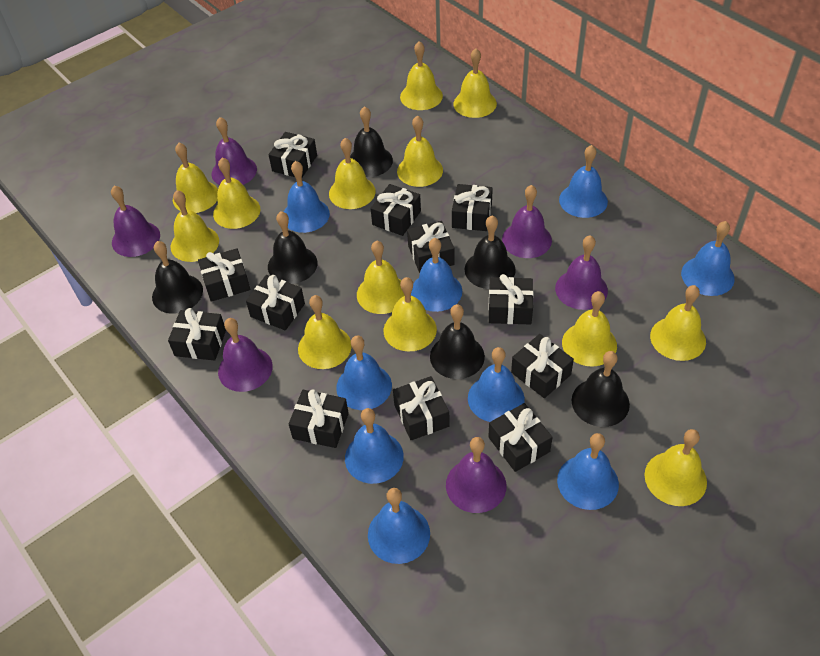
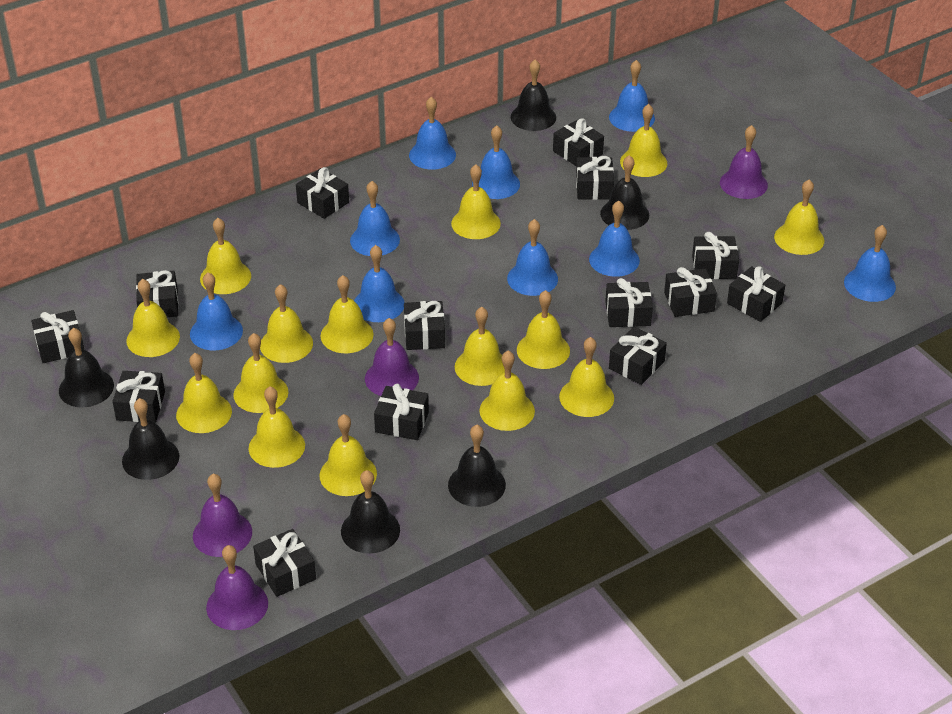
black gift: [168,308,226,361] [198,248,250,302] [246,275,305,330] [268,132,317,177] [289,389,349,448] [370,184,421,236] [393,376,450,440] [407,221,455,273] [452,184,493,231] [488,274,533,324] [488,403,553,472] [511,334,574,398] = 12 -> [31,310,84,363] [112,371,165,423] [136,270,178,317] [253,529,316,597] [296,167,349,219] [374,384,429,440] [404,301,445,350] [553,118,604,167] [576,156,614,200] [605,278,653,327] [609,327,667,385] [664,267,717,317] [692,232,739,279] [727,266,785,322] = 14
purple bell: [111,186,160,257] [212,117,257,185] [218,318,273,392] [446,437,506,513] [502,185,552,258] [555,235,608,310] = 6 -> [193,474,252,557] [206,545,268,630] [365,318,419,396] [720,125,768,199] = 4
yellow bell: [171,190,219,262] [173,143,218,213] [213,158,261,229] [298,295,352,369] [329,138,376,209] [357,241,404,314] [384,277,437,352] [397,115,443,187] [400,41,443,110] [453,48,497,118] [562,291,617,366] [644,429,707,506] [650,285,706,361] = 13 -> [126,279,180,357] [176,353,232,433] [200,218,251,294] [233,333,289,413] [249,387,305,468] [260,284,313,363] [319,414,377,496] [321,275,374,353] [451,165,501,239] [455,307,505,386] [479,351,535,431] [517,290,570,369] [559,337,614,417] [620,104,667,177] [774,179,824,255] = 15

